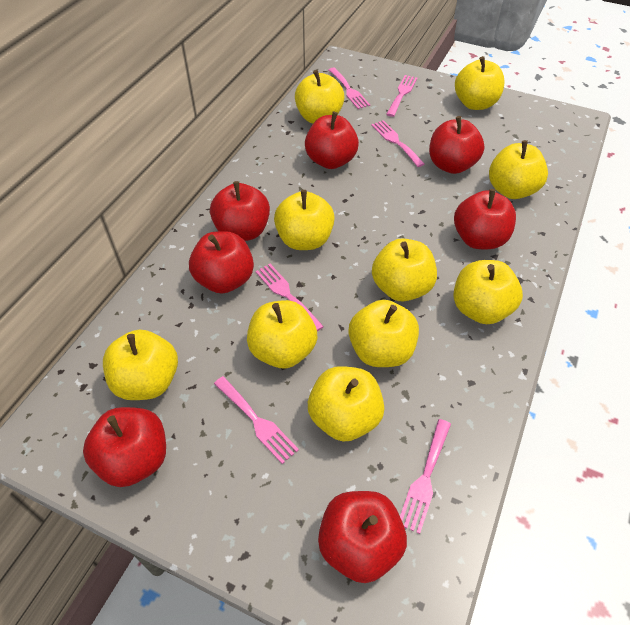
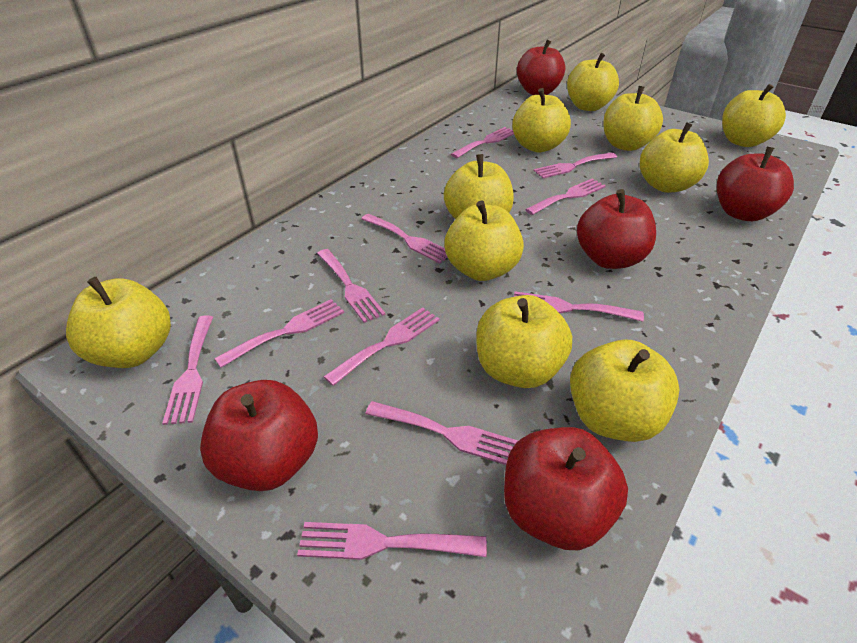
pink fork: [214,376,299,464] [255,264,324,331] [329,68,370,109] [371,120,425,167] [386,75,418,117] [400,419,451,534] = 6 -> [162,315,213,425] [214,299,344,368] [297,522,487,560] [317,249,385,323] [324,307,440,386] [361,214,448,264] [365,401,518,465] [451,127,514,158] [514,291,644,322] [525,179,606,215] [533,152,617,178] = 11
red apple: [83,407,166,487] [189,231,254,294] [210,181,270,241] [305,112,359,169] [318,491,407,583] [429,116,485,174] [454,189,516,249] = 7 -> [200,380,318,491] [504,427,628,550] [517,40,565,95] [577,189,656,269] [717,147,794,221] = 5

